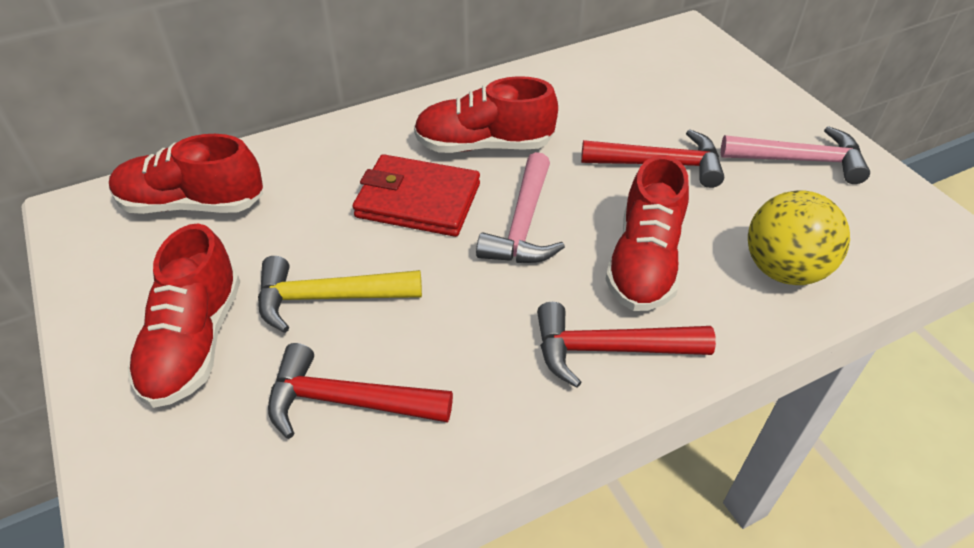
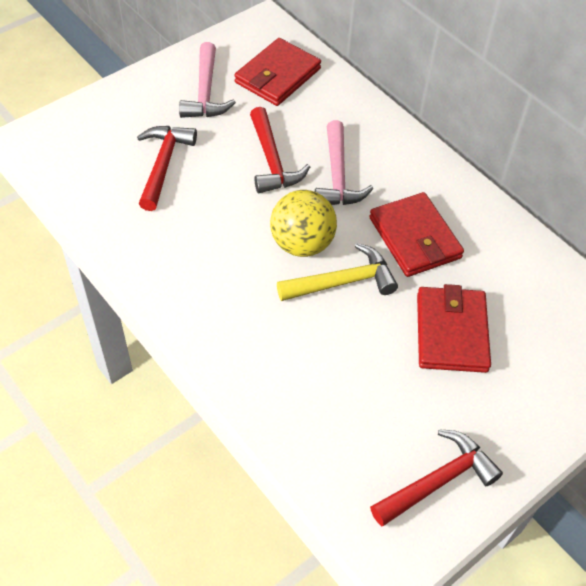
red shoe: [109,134,263,214] [128,223,240,408] [414,76,558,153] [605,155,689,311] = 4 -> none = 0
red wallet: [353,154,480,237] = 1 -> [234,38,321,106] [369,192,464,277] [417,284,491,373] = 3

